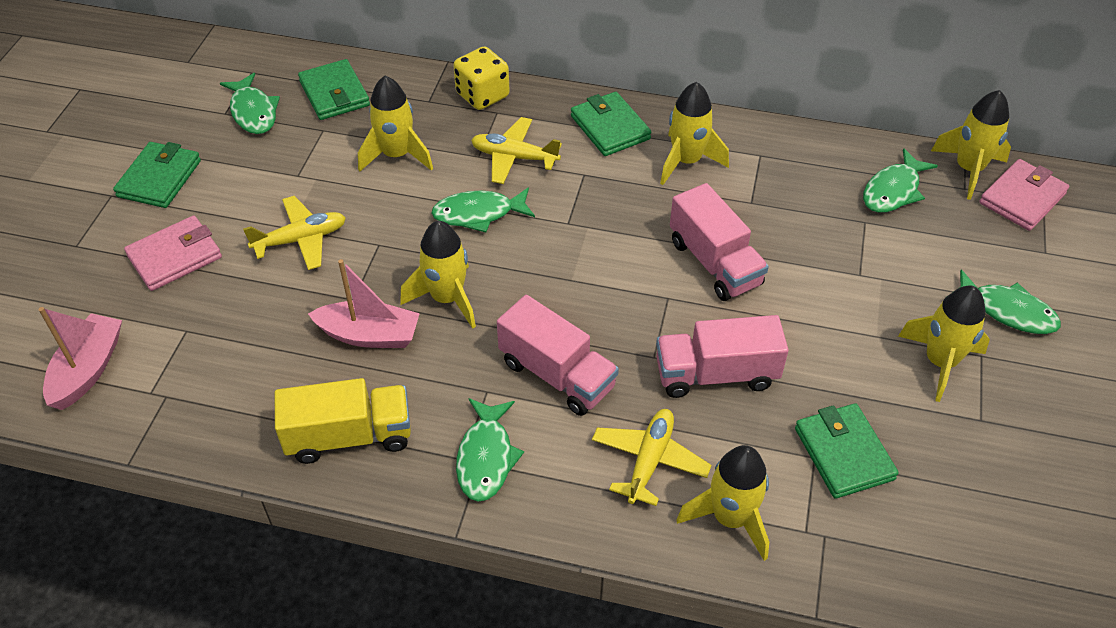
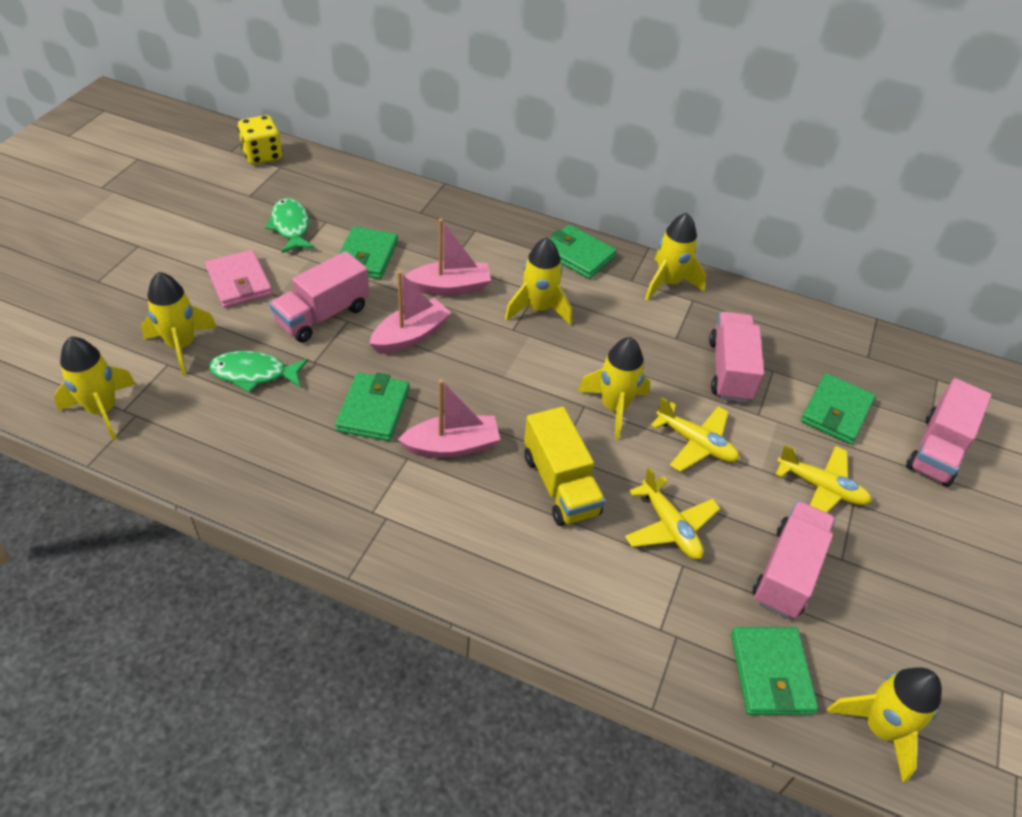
green fish: [220,73,280,134] [431,187,535,232] [456,398,524,502] [863,148,938,213] [956,270,1061,334] = 5 -> [209,351,308,393] [265,198,315,253] = 2
green wallet: [113,142,201,208] [298,59,370,120] [571,92,651,156] [795,403,899,499] = 4 -> [335,372,409,441] [339,226,398,279] [550,225,617,279] [731,627,818,715] [801,373,875,444] = 5
pink boat: [38,307,122,410] [308,259,420,348] = 2 -> [369,271,451,353] [398,379,500,458] [405,219,491,296] = 3
pink truck: [497,295,619,416] [656,315,789,398] [670,183,769,301] = 3 -> [270,251,370,342] [709,312,764,403] [752,501,836,619] [906,378,992,487] = 4
pink wallet: [124,216,222,291] [979,159,1069,231] = 2 -> [205,250,273,308] = 1

